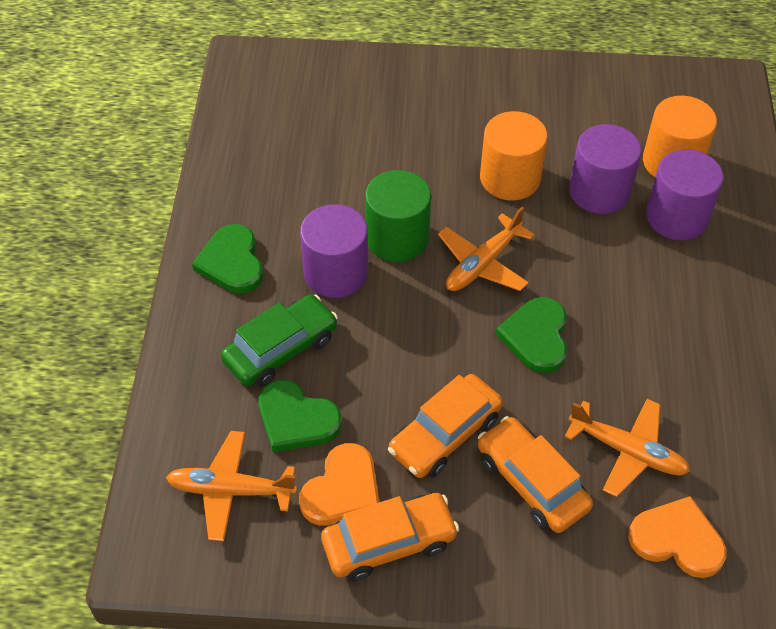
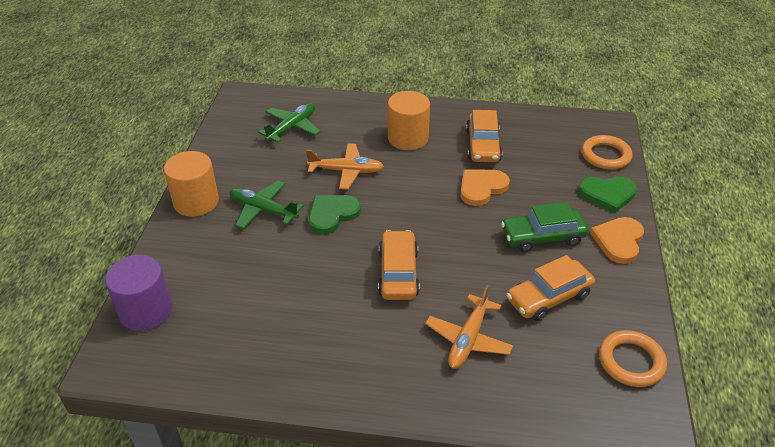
green cylinder: [365,170,431,262] = 1 -> none = 0
green heart: [192,224,263,294] [258,380,342,452] [496,297,567,373] = 3 -> [308,195,361,234] [579,176,637,213] = 2
green plane: none = 0 -> [230,181,303,229] [258,103,321,143] = 2
orange plane: [166,431,297,541] [438,207,535,291] [565,399,690,497] = 3 -> [306,143,384,189] [425,285,513,369] = 2
orange ring: none = 0 -> [582,135,632,170] [599,330,667,387] = 2
purple cylinder: [300,204,368,298] [569,124,642,214] [646,149,723,241] = 3 -> [105,255,172,331] = 1

